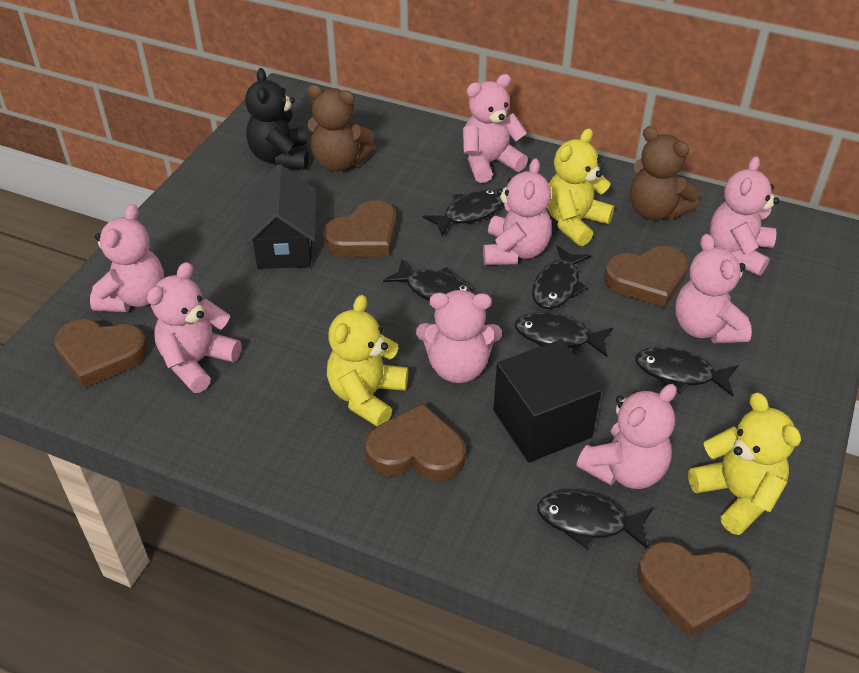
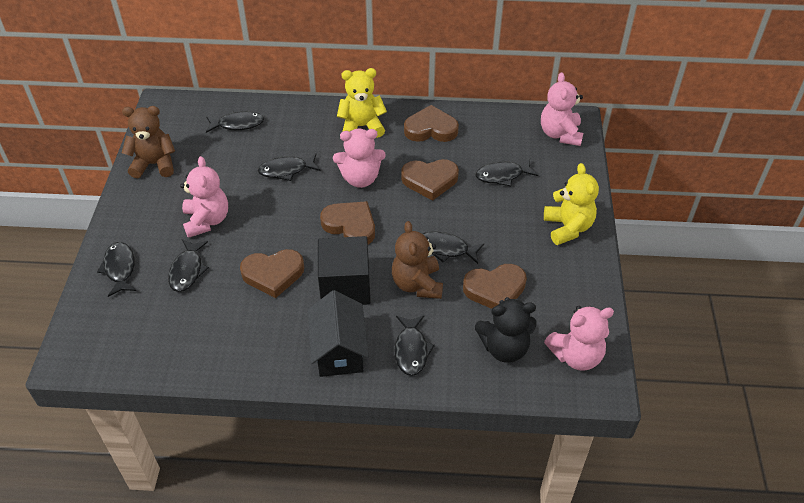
black fish: [383,259,474,301] [423,190,504,236] [515,312,613,357] [532,245,591,309] [537,491,652,549] [635,347,738,396] = 6 -> [97,242,136,297] [168,239,209,292] [206,109,264,133] [258,154,320,181] [394,315,435,376] [423,231,484,264] [475,159,538,186] = 7
pink teddy bear: [90,204,164,312] [147,262,242,393] [416,290,502,383] [463,74,528,183] [483,158,552,265] [576,384,677,489] [675,234,752,343] [710,156,779,276] = 8 -> [180,156,228,238] [333,129,386,188] [541,72,583,146] [544,306,614,371] = 4
yellow teddy bear: [327,295,408,426] [547,128,614,246] [688,392,801,535] = 3 -> [337,68,387,138] [544,163,599,245] = 2

